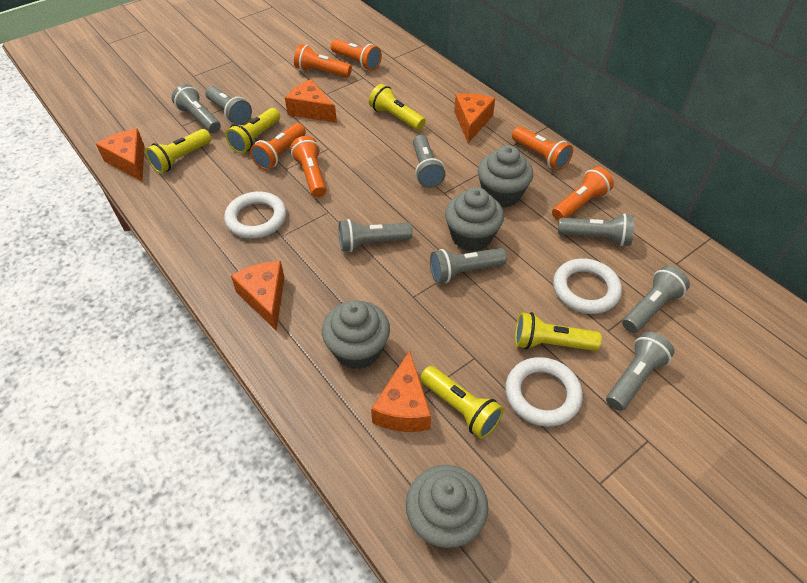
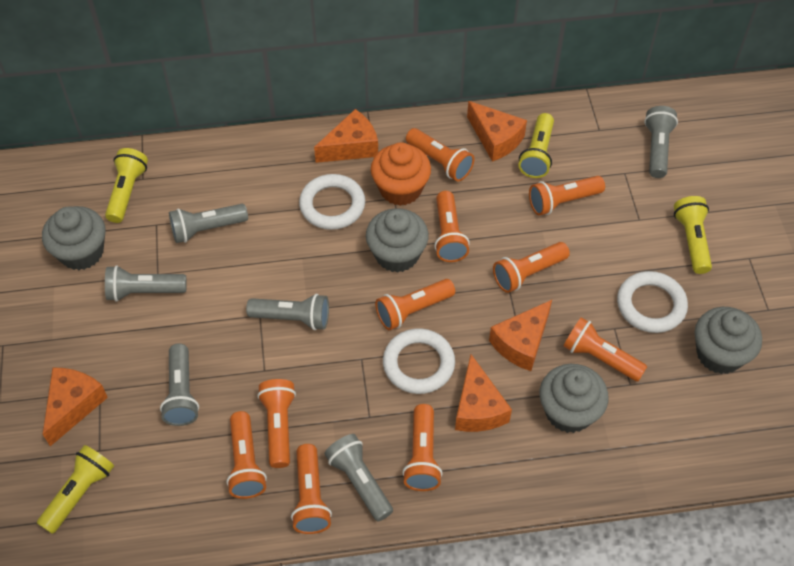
grey flashlight: [172,84,221,133] [205,86,252,125] [339,219,412,252] [413,135,446,188] [430,248,507,283] [558,213,635,246] [606,332,675,411] [622,266,690,333] = 8 -> [105,265,187,301] [160,344,199,426] [169,204,248,243] [246,294,329,330] [324,434,393,521] [644,106,678,178] = 6
orange cupcake: none = 0 -> [371,142,431,206] = 1
orange flashlight: [250,123,306,170] [291,136,327,197] [294,44,352,78] [331,39,382,71] [512,126,573,171] [552,167,614,221] = 6 -> [226,411,267,499] [257,379,296,468] [291,444,332,534] [375,279,455,330] [402,404,443,491] [406,128,474,182] [434,191,470,262] [493,242,570,293] [529,176,605,216] [564,317,647,381] = 10
yellow flashlight: [145,129,211,173] [225,108,280,153] [369,84,426,130] [420,366,504,439] [515,312,602,351] = 5 -> [37,445,114,534] [105,148,148,223] [519,113,554,178] [674,196,712,274] = 4

